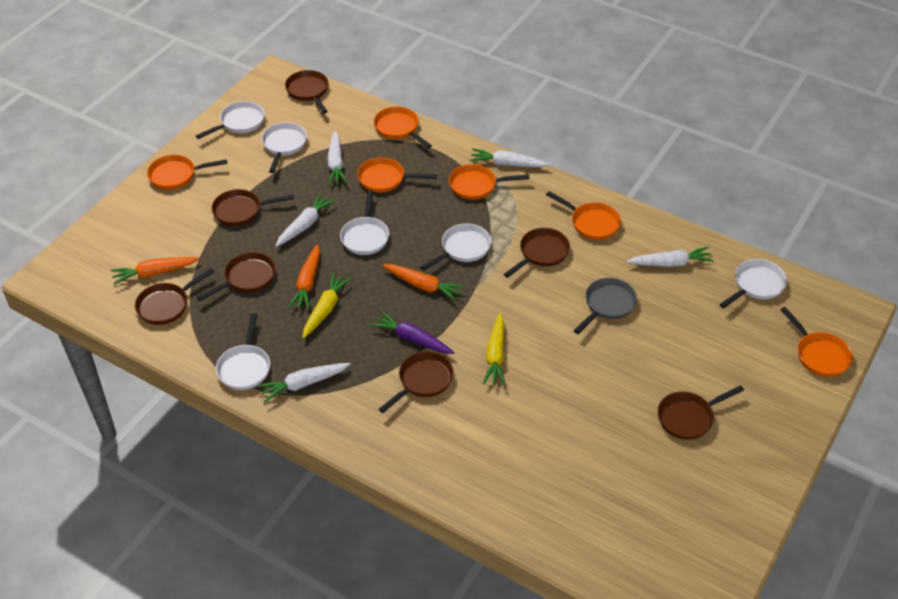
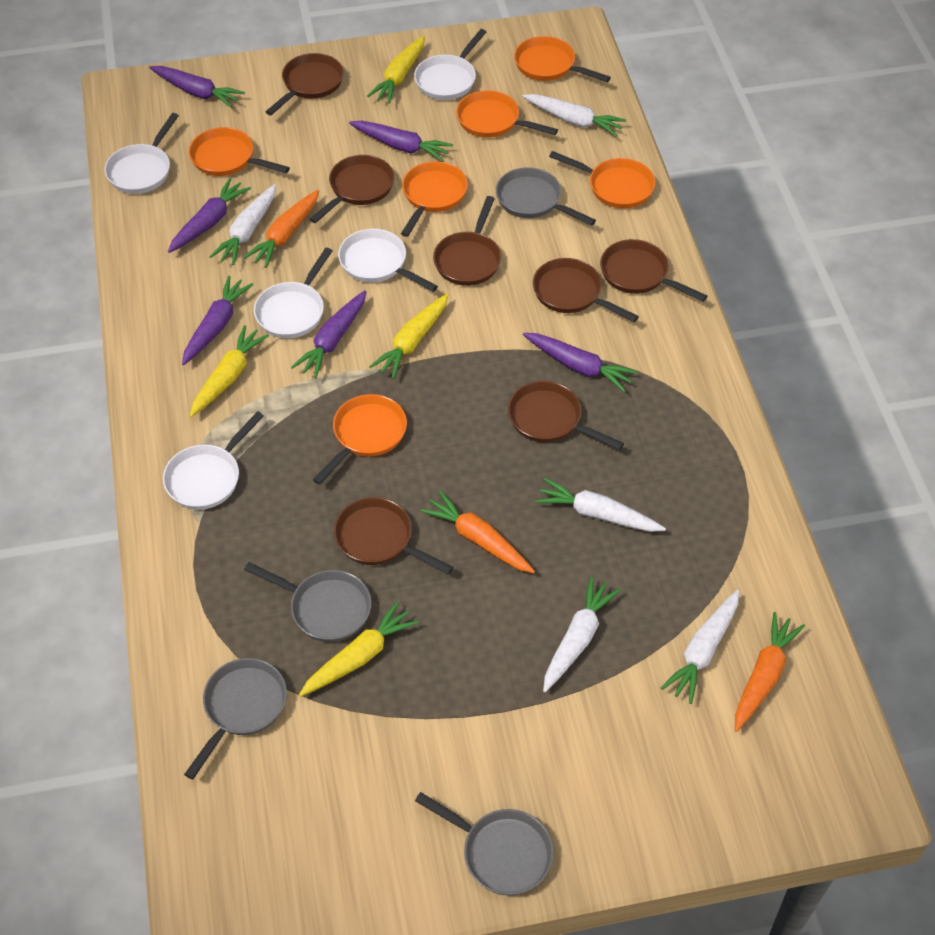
grey pan: [574,278,637,334] = 1 -> [184,658,287,780] [244,562,371,642] [415,792,554,895] [496,167,596,226] = 4
purple carrot: [370,311,455,354] = 1 -> [149,66,245,108] [168,178,251,253] [182,276,254,365] [291,290,367,378] [349,121,453,162] [523,333,638,392] = 6
white pan: [196,101,265,139] [216,313,270,390] [261,122,307,173] [340,190,389,255] [420,223,491,271] [719,259,787,308] = 6 -> [105,113,179,194] [163,411,264,510] [254,248,332,338] [338,229,438,292] [414,29,486,100] = 5
yellow carrot: [303,273,352,339] [483,313,505,386] = 2 -> [190,325,269,417] [299,601,419,697] [367,35,425,104] [369,294,448,379] = 4

